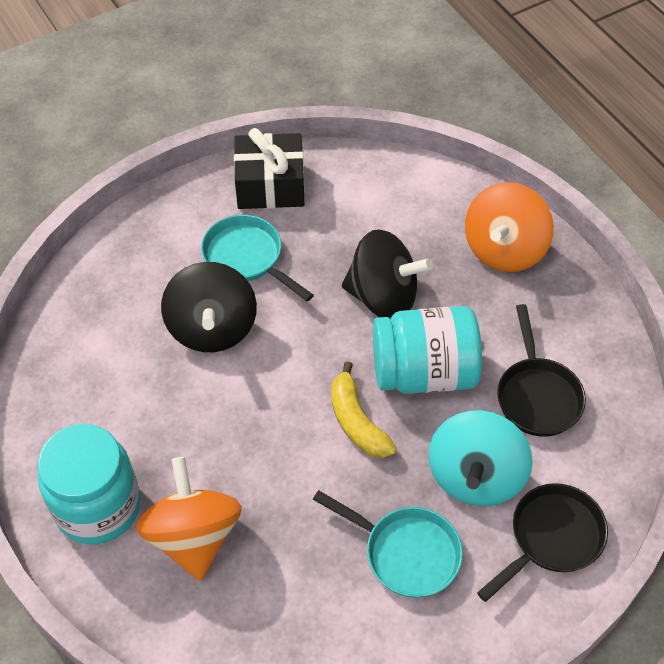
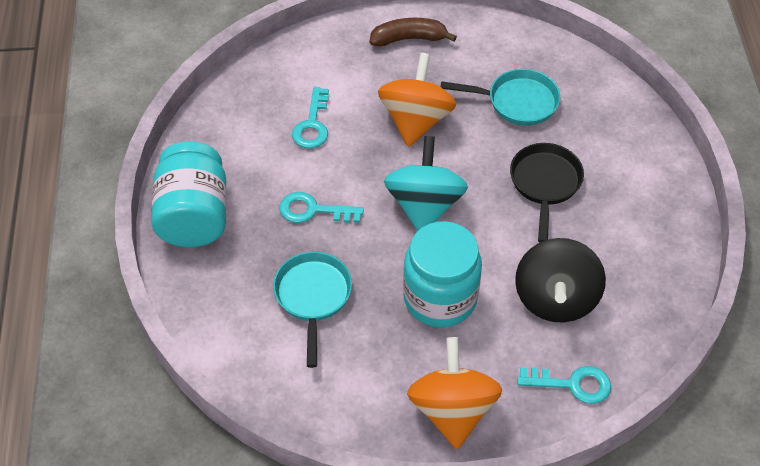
black gift: [234,128,304,209] = 1 -> none = 0
black pan: [477,483,608,602] [497,304,586,437] = 2 -> [510,143,584,242] = 1
black spinning top: [161,262,257,352] [342,229,433,319] = 2 -> [515,238,606,323] = 1
brown banana: none = 0 -> [370,18,457,47] = 1
turquoise key: none = 0 -> [279,192,364,223] [292,87,329,149] [518,366,611,404] = 3
yellow banana: [331,361,396,458] = 1 -> none = 0

